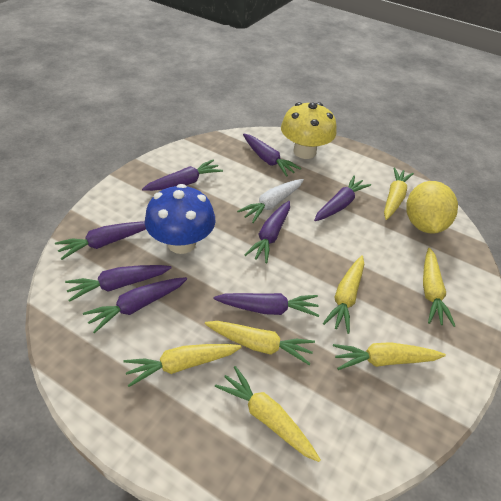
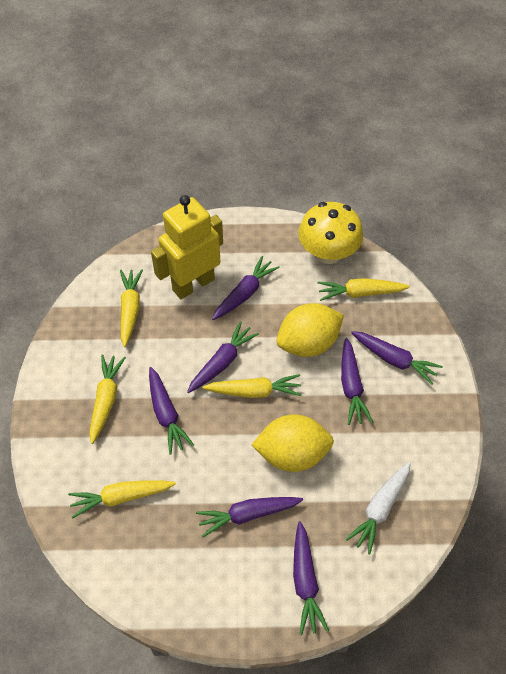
blue mushroom: [145,184,216,254] = 1 -> none = 0
purple carrot: [55,221,146,260] [65,265,172,302] [83,277,187,333] [142,160,223,191] [214,293,319,317] [243,134,301,177] [244,201,290,263] [314,176,371,221] = 8 -> [149,367,194,455] [187,321,259,393] [196,497,303,538] [212,256,280,320] [293,521,329,635] [341,338,373,425] [351,331,443,385] = 7
yellow carrot: [124,344,242,387] [205,321,315,365] [215,366,321,462] [323,255,364,334] [333,342,446,370] [384,168,414,220] [423,248,455,327] = 7 -> [68,480,176,519] [89,354,126,444] [120,269,143,347] [202,374,302,398] [318,278,410,301] = 5
yellow lemon: [406,181,458,234] = 1 -> [252,414,334,472] [277,303,344,357] = 2
yellow robot: none = 0 -> [151,195,223,299] = 1

